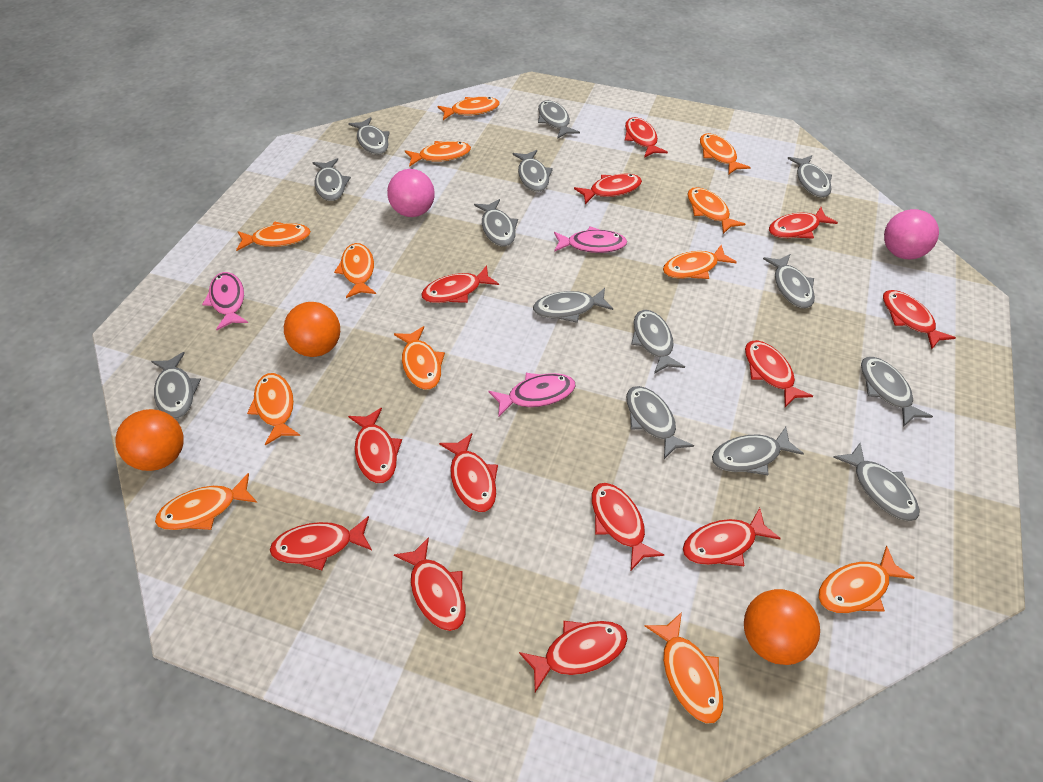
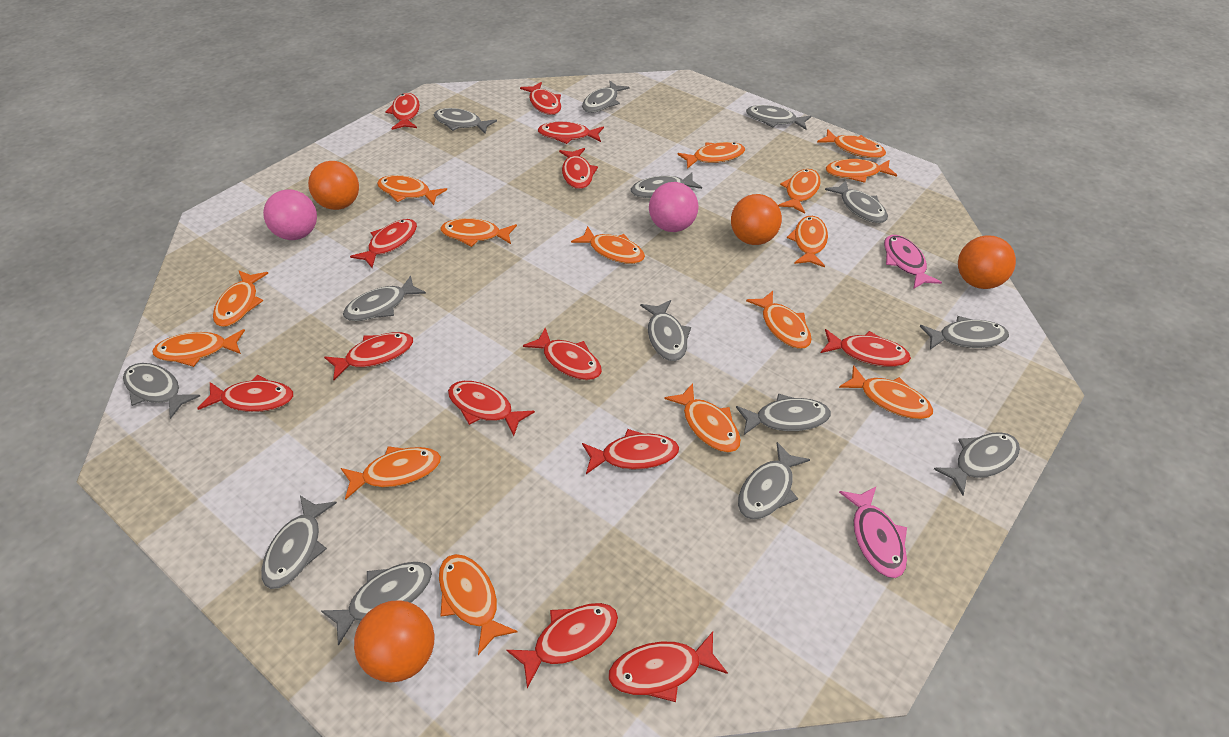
orange ball: [115,409,184,471] [284,302,340,357] [744,589,820,665] = 3 -> [308,161,359,210] [354,600,434,683] [731,194,782,245] [958,235,1016,289] = 4
orange fish: [155,473,257,530] [236,221,311,251] [247,373,300,445] [334,243,376,298] [394,326,445,390] [405,141,471,167] [437,97,500,120] [645,612,723,724] [663,245,737,279] [687,187,745,234] [700,133,751,175] [818,546,915,613] = 12 -> [152,329,245,367] [213,270,269,327] [341,446,441,500] [377,175,447,205] [439,554,518,655] [440,218,517,247] [571,226,645,264] [665,383,741,452] [677,142,745,169] [746,291,812,349] [778,169,821,214] [787,216,828,268] [817,129,886,158] [826,159,897,183] [839,365,933,419] = 15
pink fish: [202,272,248,330] [489,373,575,417] [554,226,627,253] = 3 -> [839,487,907,578] [884,235,942,289] = 2

